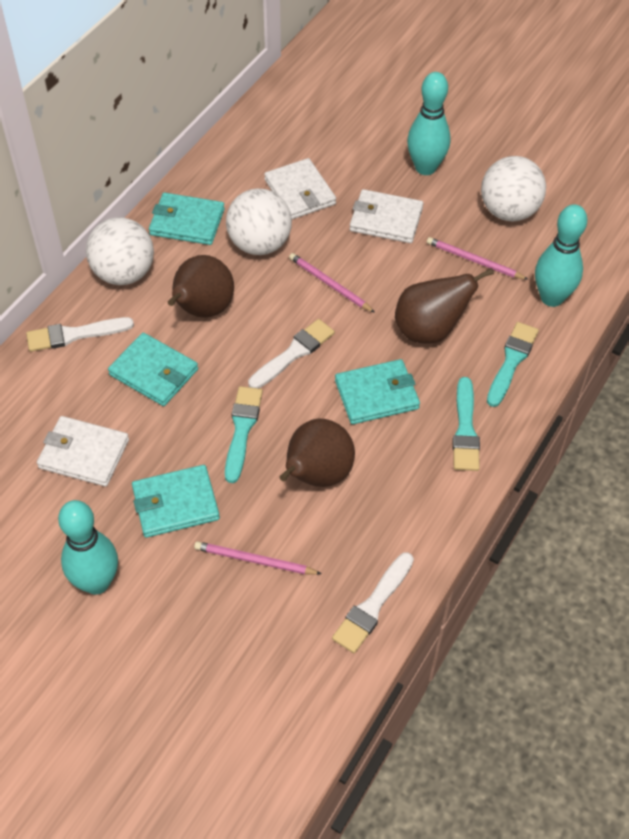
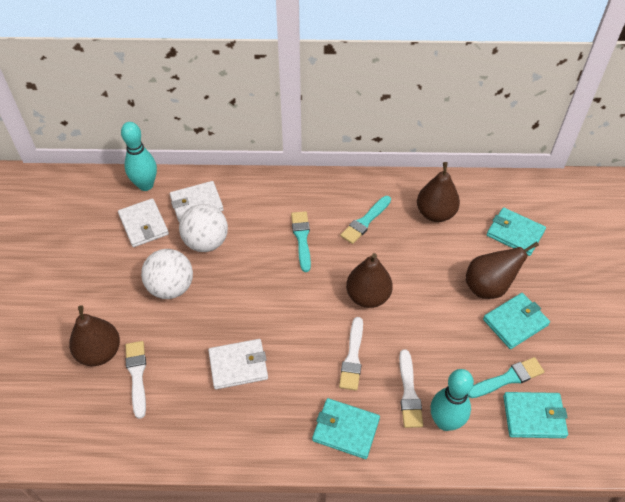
brown pear: [168,255,234,318] [279,419,355,487] [395,268,494,344] = 3 -> [69,305,120,366] [346,253,393,308] [417,162,460,222] [466,242,539,299] = 4
pink pencil: [194,541,322,575] [289,253,375,313] [427,237,529,280] = 3 -> none = 0
turquoise bowling pin: [58,500,118,594] [407,72,451,175] [535,204,587,307] = 3 -> [121,122,157,191] [431,369,474,431] = 2
white ball: [86,217,154,285] [226,188,292,255] [481,156,546,221] = 3 -> [141,249,193,299] [179,204,228,252] = 2

